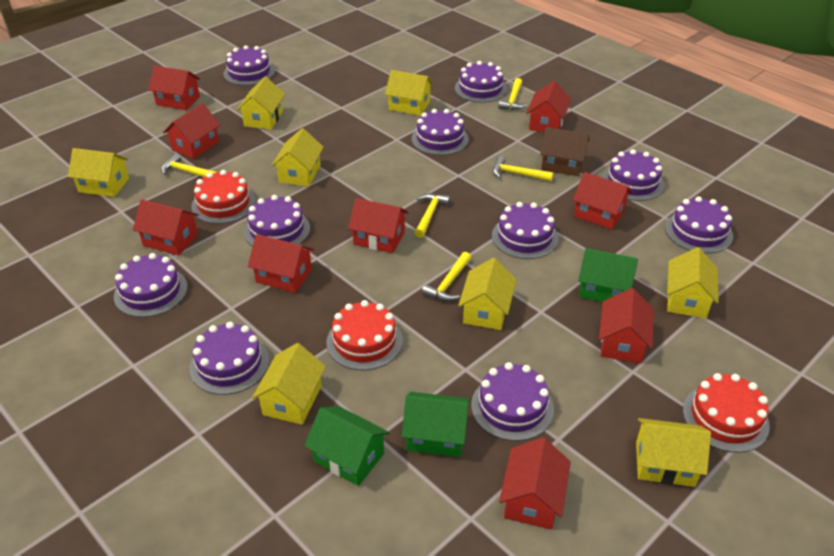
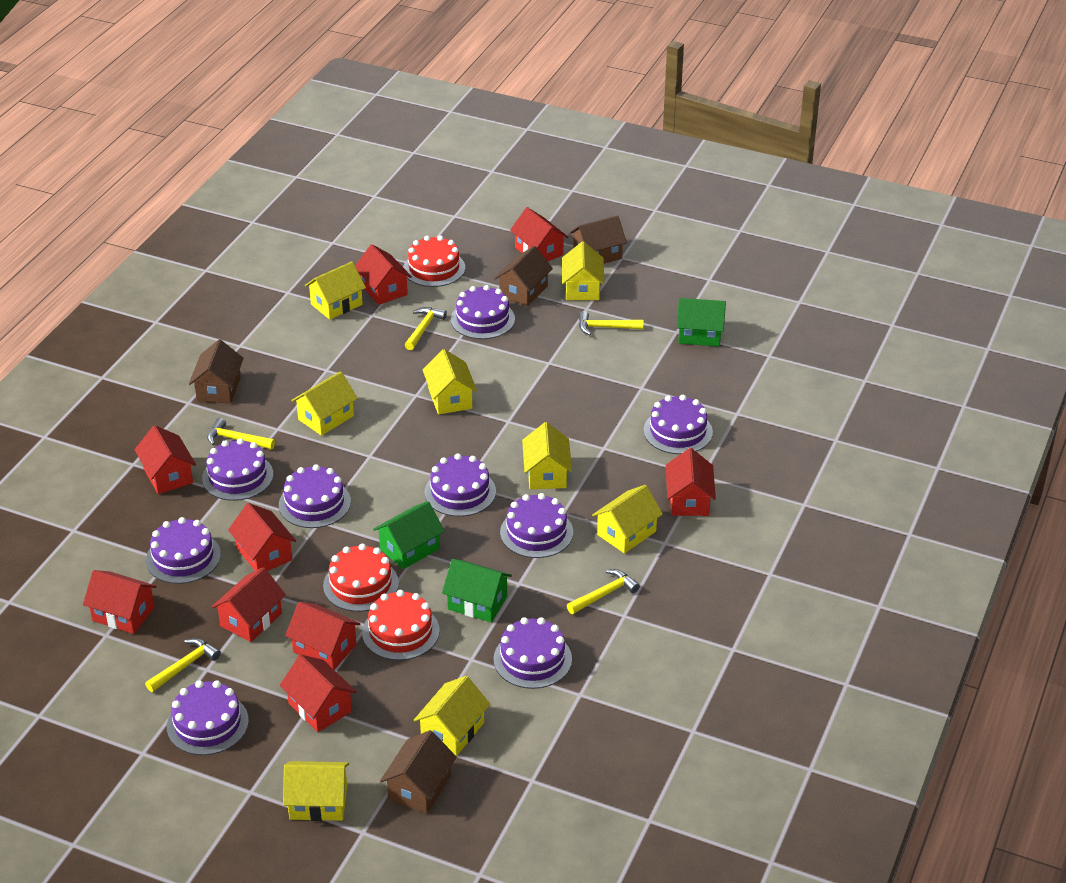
brown house: [540,127,589,176] = 1 -> [189,340,244,404] [380,730,457,814] [494,246,553,306] [570,216,627,264] = 4
purple cake: [114,253,188,317] [190,322,269,395] [223,45,275,86] [244,195,310,247] [412,109,469,155] [455,61,507,103] [471,362,554,441] [492,202,559,259] [602,149,664,201] [665,196,733,254] = 10 -> [146,517,221,584] [167,680,249,755] [202,438,273,501] [279,464,351,528] [424,453,496,517] [451,285,515,339] [493,617,572,689] [500,493,573,558] [644,395,713,454] = 9

